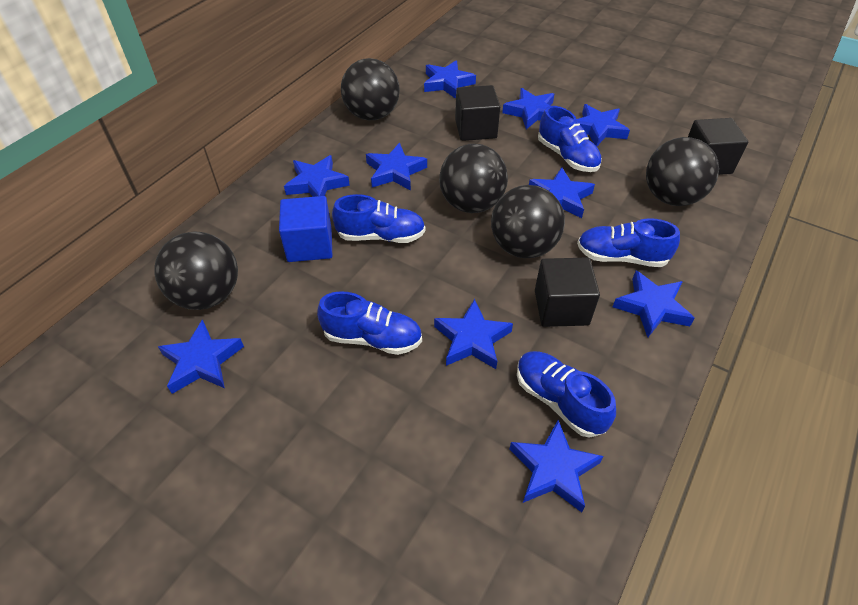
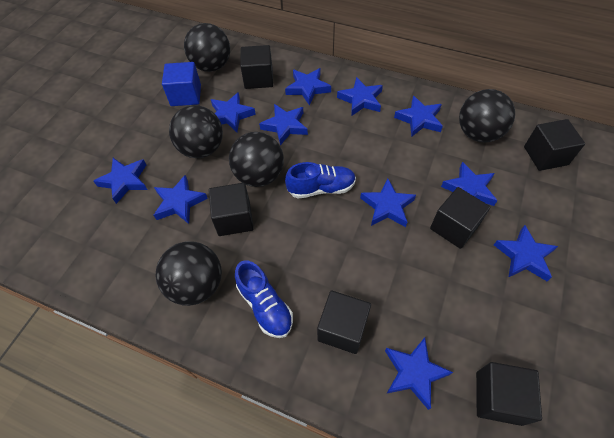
black cube: [455,85,500,141] [535,257,600,327] [688,118,748,175] = 3 -> [209,183,254,236] [240,45,273,89] [317,291,371,354] [430,187,490,249] [476,362,542,426] [524,119,585,171] = 6
blue shoe: [317,291,422,355] [332,194,425,243] [517,351,616,438] [538,106,602,172] [577,218,680,267] = 5 -> [235,261,293,338] [285,162,356,199] = 2
blue star: [158,319,244,394] [284,155,350,197] [366,143,427,191] [424,60,476,99] [434,299,513,369] [502,88,554,129] [509,420,603,512] [529,167,595,218] [577,104,630,147] [613,271,695,337] = 10 -> [93,158,147,204] [154,175,208,224] [211,92,256,132] [259,104,308,145] [285,68,331,105] [337,77,383,116] [360,178,416,227] [385,337,453,410] [394,96,443,137] [441,162,497,206] [494,225,558,281] = 11

